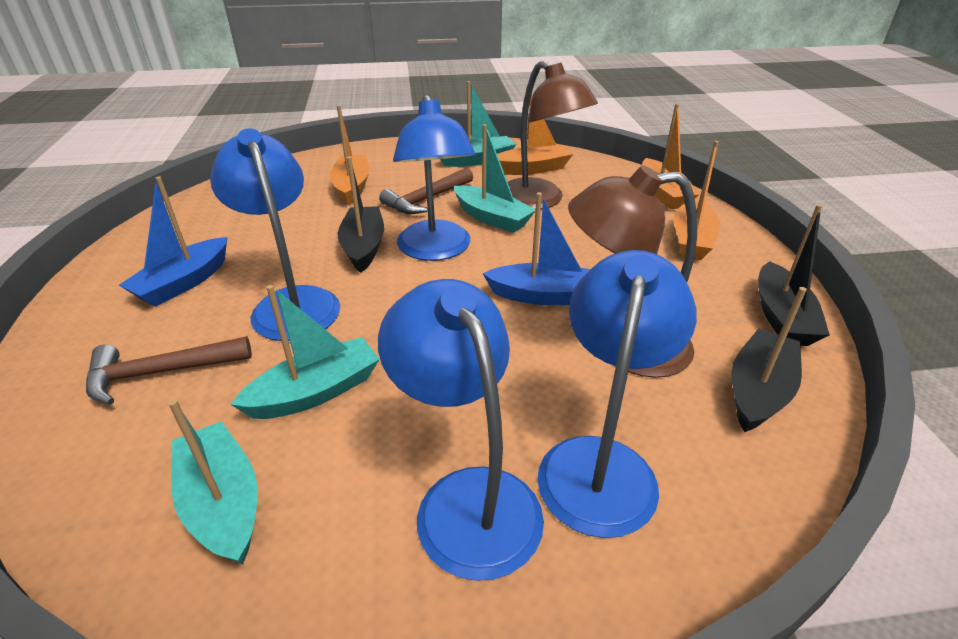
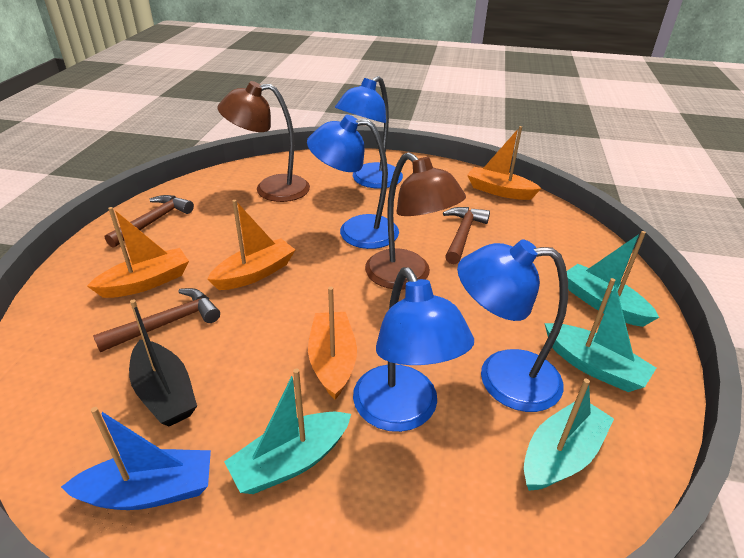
black boat: [338,156,384,273] [731,287,807,432] [758,204,830,346] = 3 -> [129,299,197,426] = 1
blue boat: [119,176,227,307] [482,192,590,305] = 2 -> [61,407,211,510] = 1
brown hammer: [86,336,252,405] [379,167,473,214] = 2 -> [93,288,220,352] [105,195,194,248] [443,207,490,264] = 3

